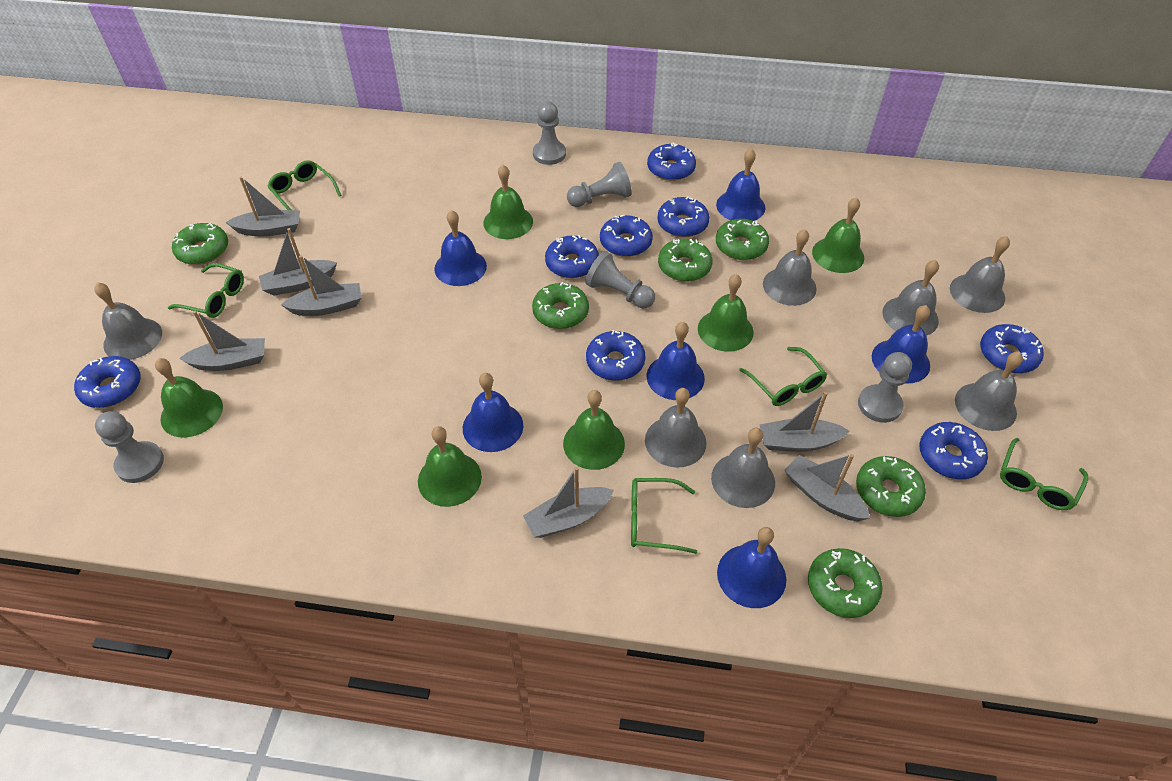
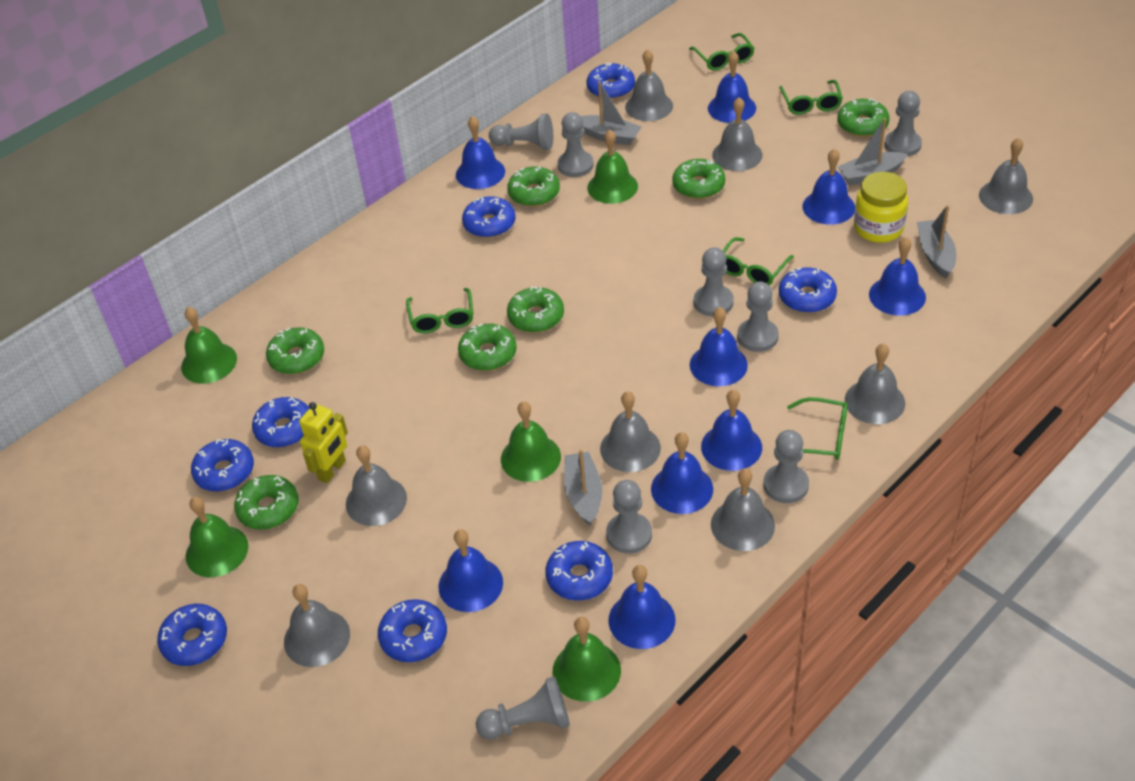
blue bell: [434,210,487,286] [463,373,523,452] [647,322,705,400] [716,148,765,221] [717,527,786,608] [872,305,930,384] = 6 -> [438,529,503,612] [456,116,505,189] [608,565,675,649] [651,432,713,514] [690,307,748,386] [701,390,762,471] [708,51,756,123] [802,148,855,225] [869,237,926,316] = 9
green bell: [155,358,223,438] [418,426,482,507] [483,165,533,239] [563,390,625,470] [698,274,754,352] [812,197,864,273] = 6 -> [181,307,237,384] [186,497,248,577] [501,401,561,482] [552,617,621,702] [587,129,638,204] = 5
green donut: [172,223,228,265] [532,282,589,329] [658,239,713,282] [716,219,769,260] [808,548,883,618] [856,456,926,517] = 6 -> [234,475,298,530] [266,327,324,374] [458,324,517,371] [507,166,560,207] [507,286,564,333] [672,159,725,199] [838,98,890,137] = 7
grey bell: [94,282,162,360] [645,388,706,468] [711,428,775,508] [763,229,817,306] [882,260,939,336] [950,236,1010,313] [955,352,1023,431] = 7 -> [284,584,350,667] [346,445,407,526] [600,391,661,472] [625,49,673,121] [711,468,775,551] [712,97,763,171] [845,343,905,424] [979,138,1033,214] = 8
grey boat: [179,311,265,371] [225,177,300,236] [259,228,337,296] [281,255,361,316] [523,467,614,538] [760,392,849,452] [784,454,870,521] = 7 -> [564,449,602,525] [581,81,642,145] [837,118,908,185] [917,205,956,278] = 4
grey pawn: [95,411,164,483] [533,101,566,165] [567,162,632,207] [585,251,655,309] [858,352,912,423] = 5 -> [476,676,570,740] [489,114,553,150] [557,112,594,177] [606,480,652,554] [694,247,734,317] [737,282,779,352] [763,430,809,503] [884,91,922,156] = 8
yellow jar: none = 0 -> [854,172,908,243] = 1
yellow robot: none = 0 -> [299,402,348,483] = 1

